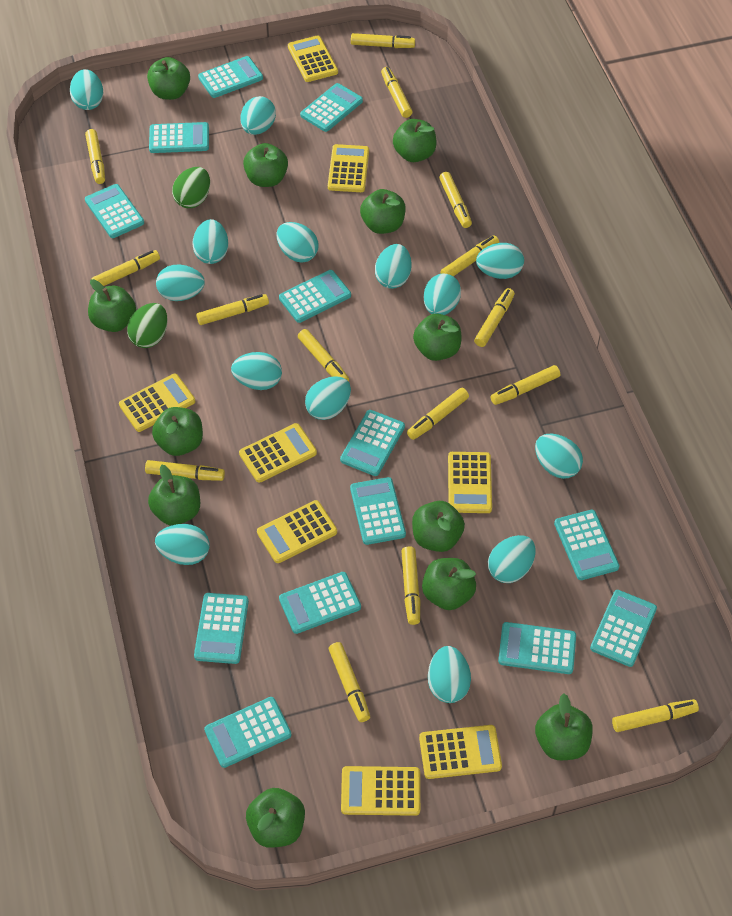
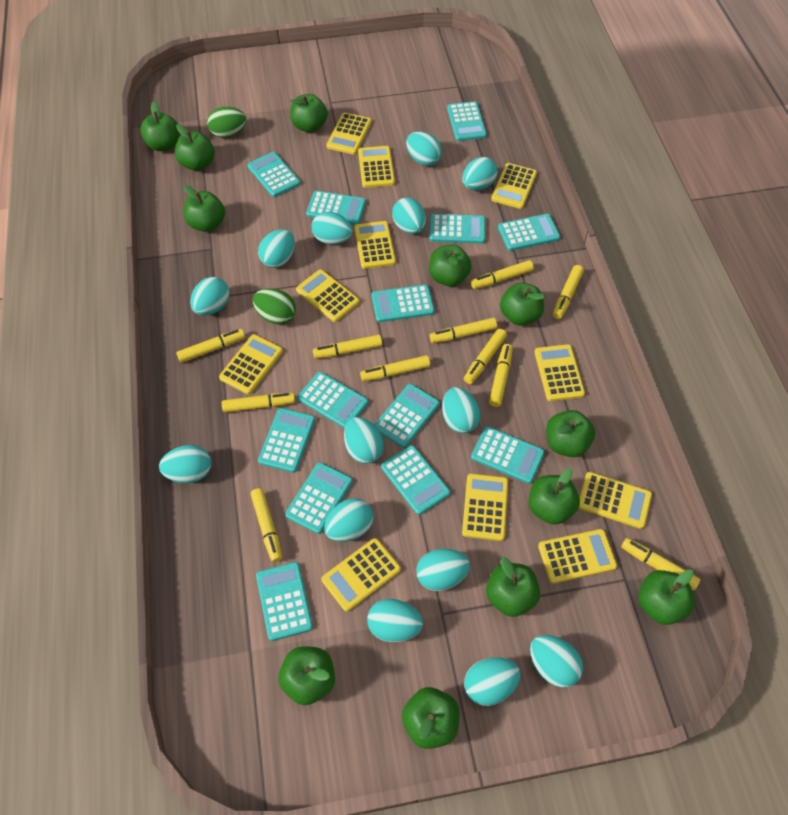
yellow calculator: [119,374,195,432] [239,423,317,483] [257,500,337,563] [288,35,338,82] [328,144,369,192] [341,766,420,816] [419,725,502,779] [448,452,492,513] = 8 -> [219,334,283,394] [296,269,359,322] [321,538,401,612] [326,113,371,155] [354,221,396,269] [358,146,395,188] [462,473,508,541] [491,163,537,209] [534,344,585,401] [538,529,617,583] [579,472,652,529] = 11
yellow marker: [85,129,105,184] [91,250,160,286] [145,460,225,481] [196,294,269,325] [298,329,349,382] [329,642,370,722] [351,33,415,48] [381,67,413,118] [401,546,420,625] [407,388,469,440] [439,172,472,228] [440,235,499,276] [474,288,515,347] [491,365,560,405] [612,699,699,732] = 15 -> [176,329,245,363] [222,392,295,413] [251,488,282,562] [313,335,382,359] [360,355,430,381] [430,318,497,343] [464,329,507,384] [471,260,534,289] [489,344,513,407] [553,265,584,319] [621,538,700,590] = 11

